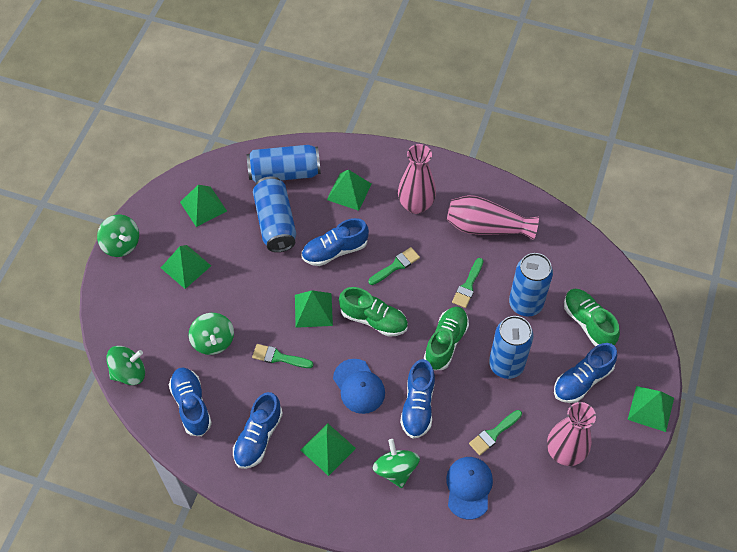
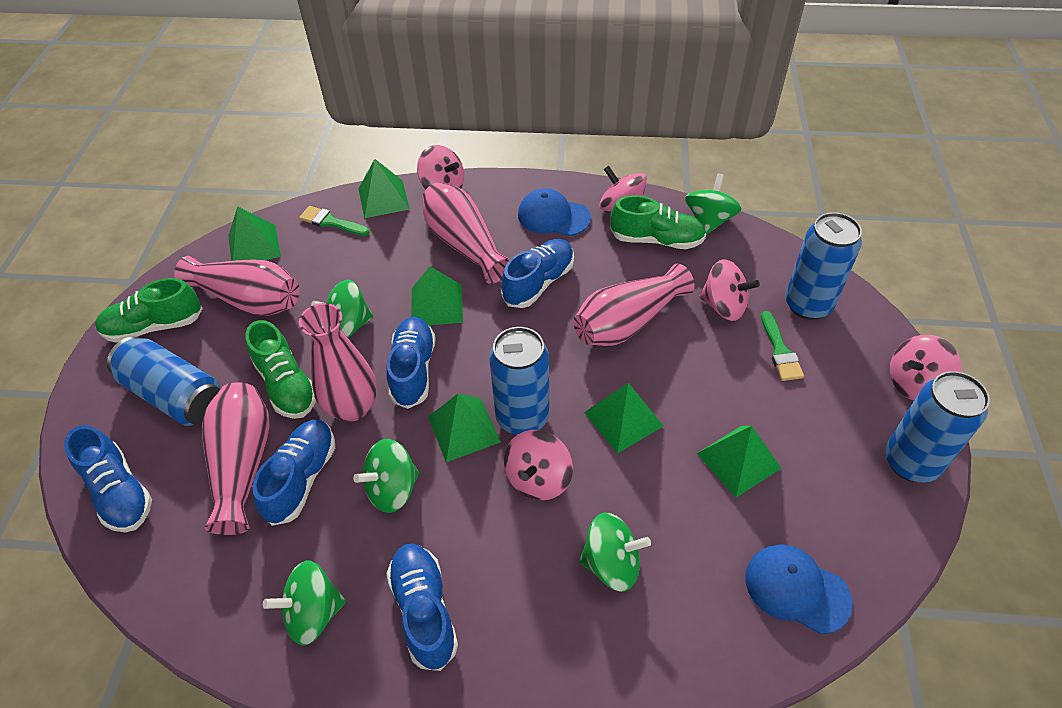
green brush: [252,344,314,368] [369,247,420,285] [452,258,483,308] [469,410,522,455] = 4 -> [299,206,370,236] [761,311,804,381] = 2
green spinning top: [97,215,139,257] [106,346,145,385] [189,313,234,355] [373,439,420,488] = 4 -> [263,560,346,646] [311,280,373,338] [353,439,419,513] [579,513,651,592] [685,173,742,235] = 5
pink spinning top: none = 0 -> [417,145,464,190] [504,430,573,500] [599,166,647,212] [699,259,760,321] [890,335,962,400] = 5
pink vase: [398,144,436,214] [447,195,539,240] [547,402,596,466] = 3 -> [174,256,299,316] [202,382,270,535] [299,303,377,422] [422,182,510,284] [573,264,694,346] = 5

